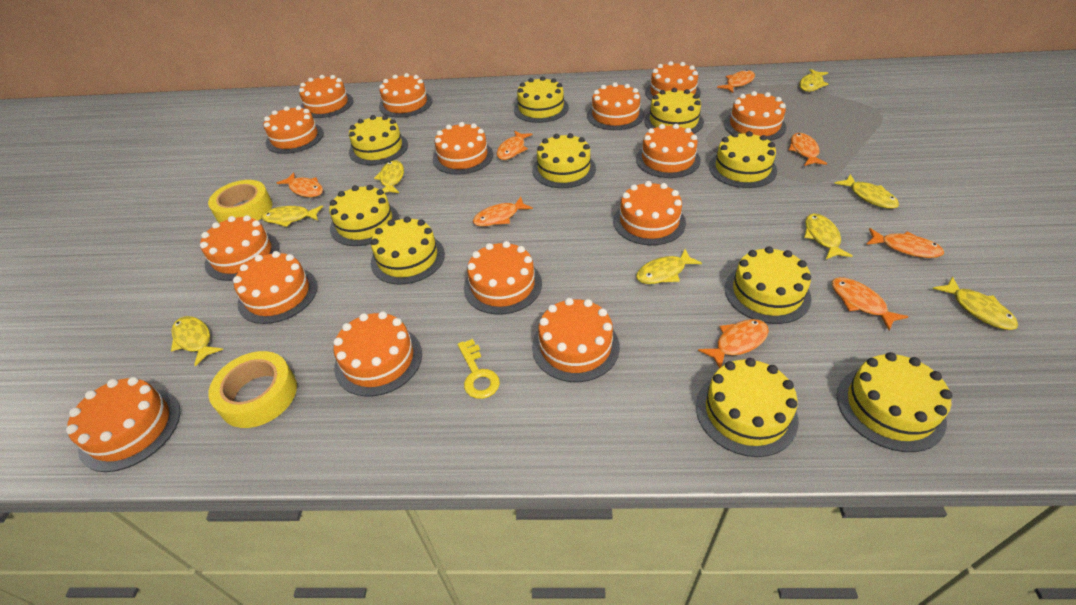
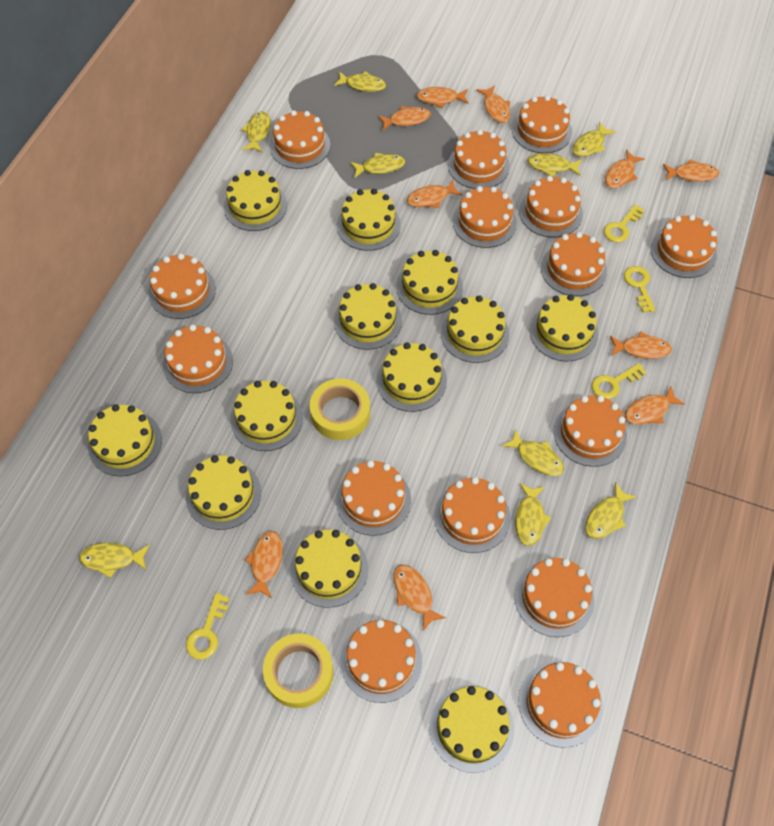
orange fish: [277,172,323,197] [473,197,533,227] [497,130,532,160] [698,319,769,368] [717,70,755,93] [789,133,827,166] [832,277,908,330] [866,228,944,258] = 8 -> [245,531,283,598] [378,106,431,130] [394,565,446,631] [407,179,462,208] [417,87,469,108] [476,85,510,123] [605,150,645,188] [610,331,672,359] [625,386,685,424] [663,159,719,182] = 10
yellow cake: [329,185,399,246] [349,115,408,165] [371,216,445,285] [514,76,569,123] [532,133,596,188] [644,88,704,134] [696,358,798,457] [709,131,777,188] [725,246,811,324] [837,352,952,452] = 10 -> [88,404,162,477] [186,455,261,530] [224,170,287,231] [231,381,303,451] [290,529,368,608] [334,283,402,350] [337,189,401,251] [376,342,447,412] [396,250,463,315] [429,684,514,773] [441,295,509,363] [530,294,599,361] = 12
yellow fish: [171,316,223,366] [261,205,323,227] [374,160,404,193] [636,249,702,284] [799,69,828,92] [804,214,853,259] [834,174,899,209] [933,277,1018,330] = 8 -> [79,543,150,578] [241,111,271,152] [334,71,386,92] [350,153,405,178] [502,430,564,476] [515,483,551,546] [527,153,582,177] [573,122,616,157] [585,482,637,539] = 9
yellow key: [458,339,500,399] = 1 -> [186,593,229,660] [592,363,646,399] [604,204,644,242] [624,266,655,313] = 4

